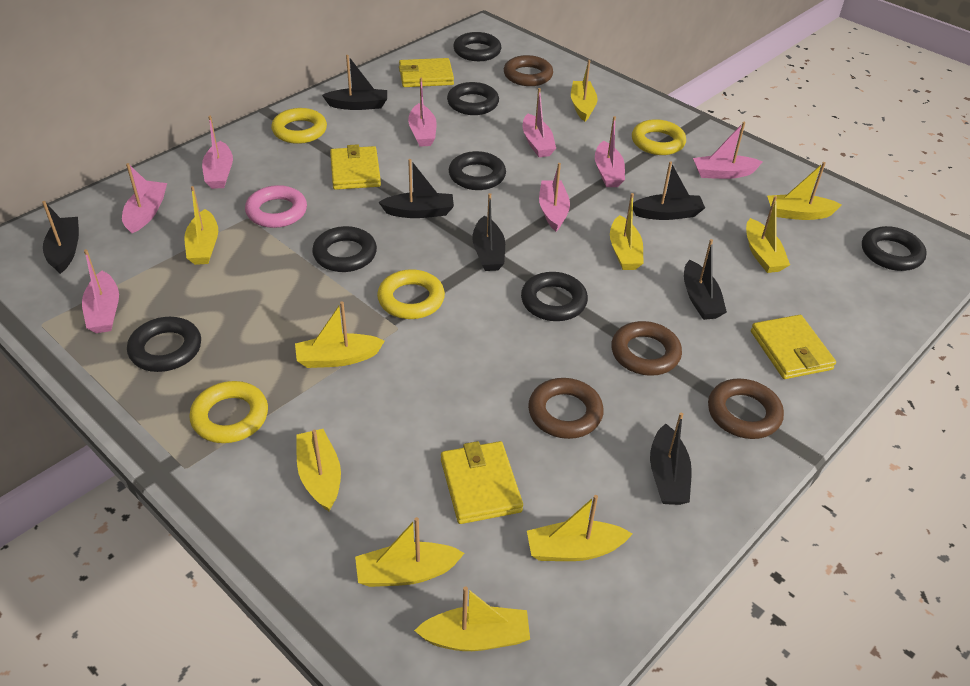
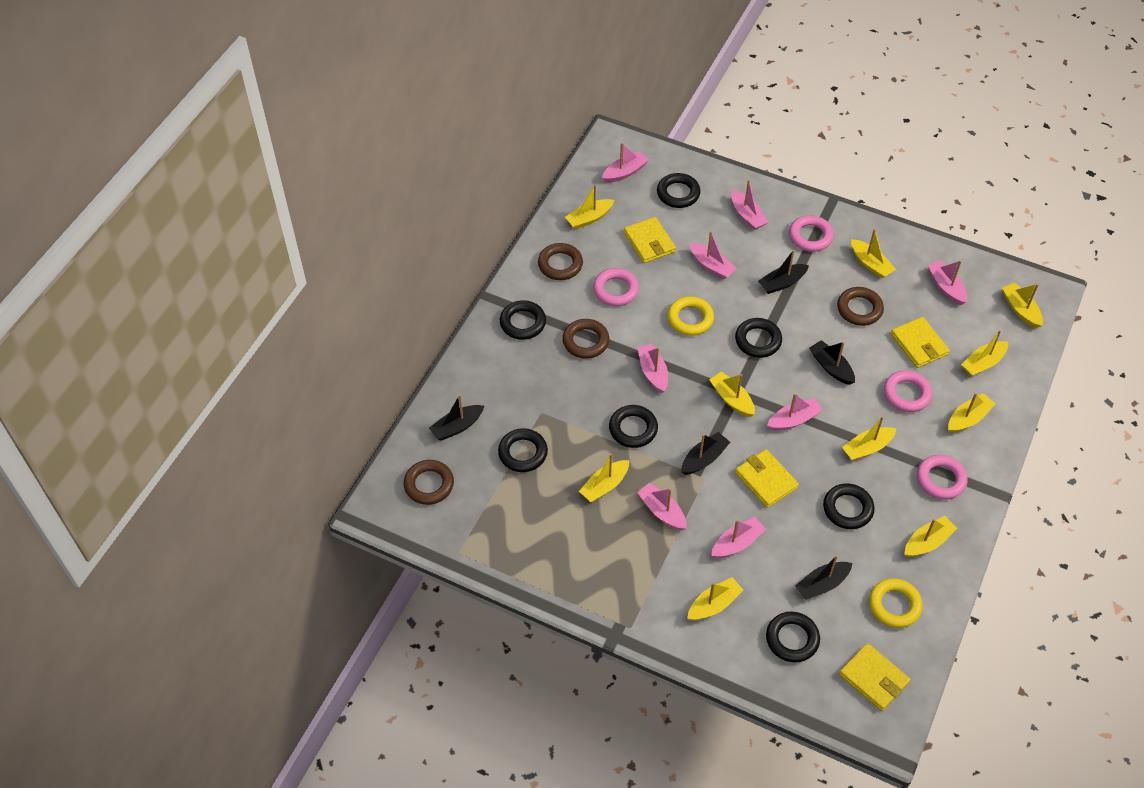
black boat: [42,201,79,274] [322,55,387,110] [379,159,454,218] [472,193,505,271] [633,161,705,220] [650,413,692,505] [684,239,727,320] = 7 -> [429,395,484,441] [682,432,730,475] [758,250,809,294] [795,555,852,600] [809,340,855,385] = 5
pink ring: [245,185,307,228] = 1 -> [593,268,639,306] [789,215,834,252] [884,370,932,412] [917,455,968,500] = 4
yellow ring: [189,381,268,443] [271,108,327,144] [377,269,445,319] [632,119,686,155] = 4 -> [668,296,714,336] [869,578,923,628] = 2

